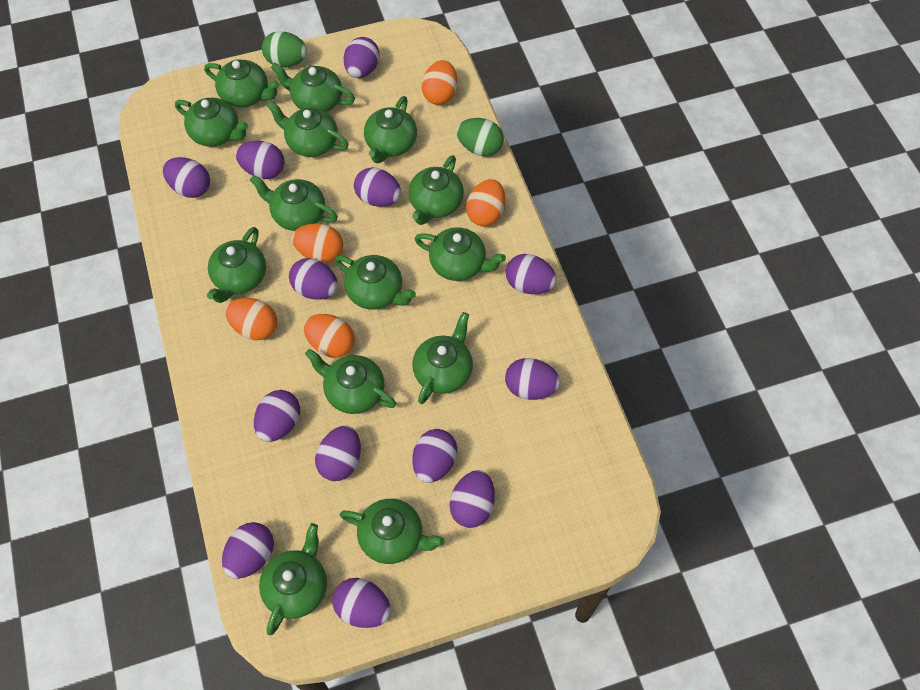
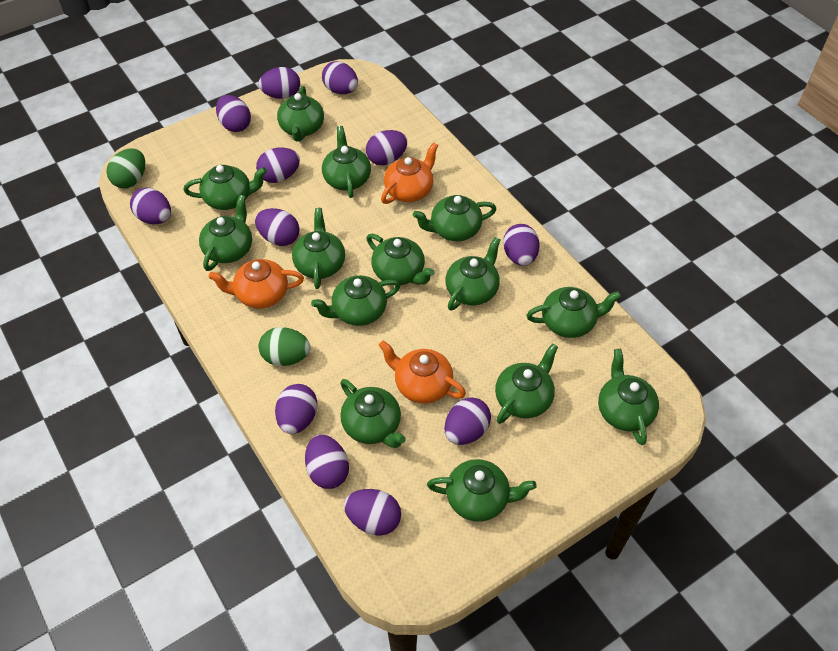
orange egg: [225,298,277,340] [292,223,343,263] [304,314,355,358] [422,60,457,105] [466,179,505,227] = 5 -> none = 0
orange teapot: none = 0 -> [209,259,304,308] [379,340,466,404] [381,142,438,204] = 3
purple egg: [163,157,210,198] [222,522,274,579] [235,140,285,179] [254,390,300,442] [289,258,338,300] [315,426,361,481] [332,578,391,628] [344,37,380,78] [354,167,401,207] [412,429,457,483] [449,470,495,528] [505,358,560,400] [506,254,557,294] = 13 -> [130,188,171,224] [216,95,251,132] [255,208,299,246] [256,148,300,183] [259,67,300,99] [275,384,317,434] [305,435,349,489] [322,61,358,94] [344,489,401,536] [366,130,407,165] [444,397,491,445] [503,224,539,266] = 12

